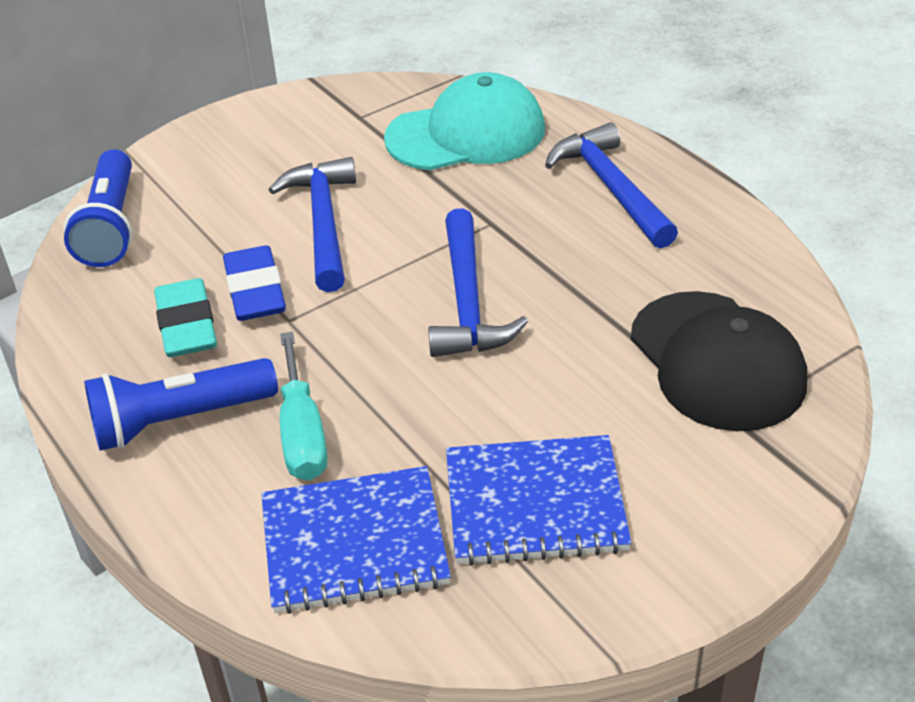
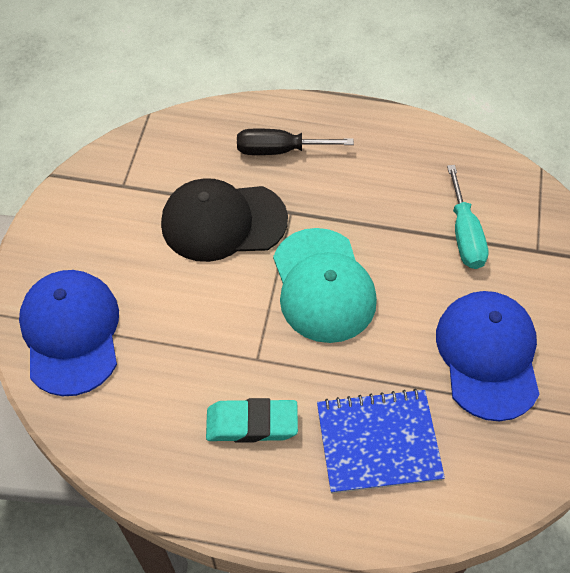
black screwdriver: none = 0 -> [237,129,354,155] = 1
blue cap: none = 0 -> [19,270,119,396] [436,291,540,421] = 2
blue eraser: [223,245,286,321] = 1 -> none = 0
blue flashlight: [64,149,133,267] [84,358,278,451] = 2 -> none = 0
blue hammer: [269,157,356,292] [428,208,528,357] [545,122,678,249] = 3 -> none = 0
blue notebook: [261,466,451,614] [446,435,631,566] = 2 -> [317,389,445,494] = 1

